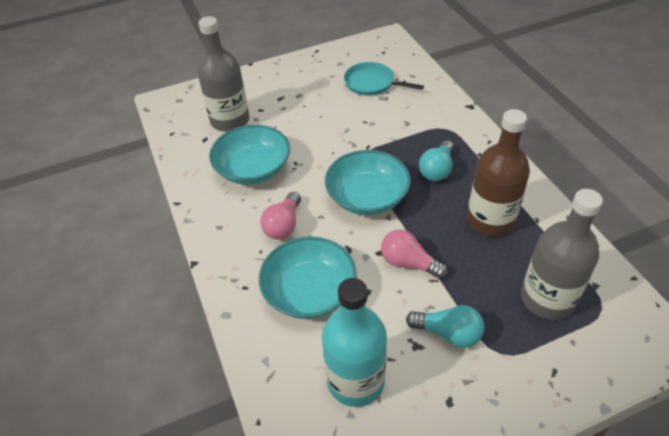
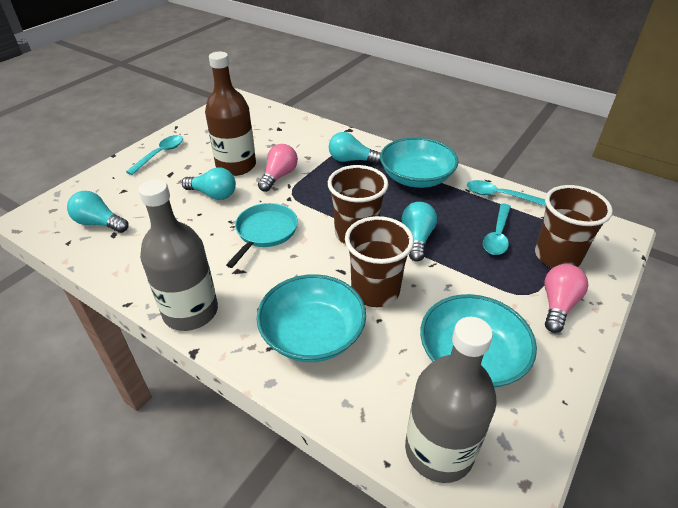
brown cup: none = 0 -> [328,165,389,244] [345,216,414,307] [535,185,613,268] = 3
turquoise bottle: [322,278,387,407] = 1 -> none = 0
turquoise light bulb: [406,305,484,348] [419,140,454,181] = 2 -> [67,191,128,233] [182,167,236,200] [329,132,381,164] [402,202,437,262] = 4
turquoise spoon: none = 0 -> [126,135,183,175] [467,180,546,206] [483,204,511,255] = 3

